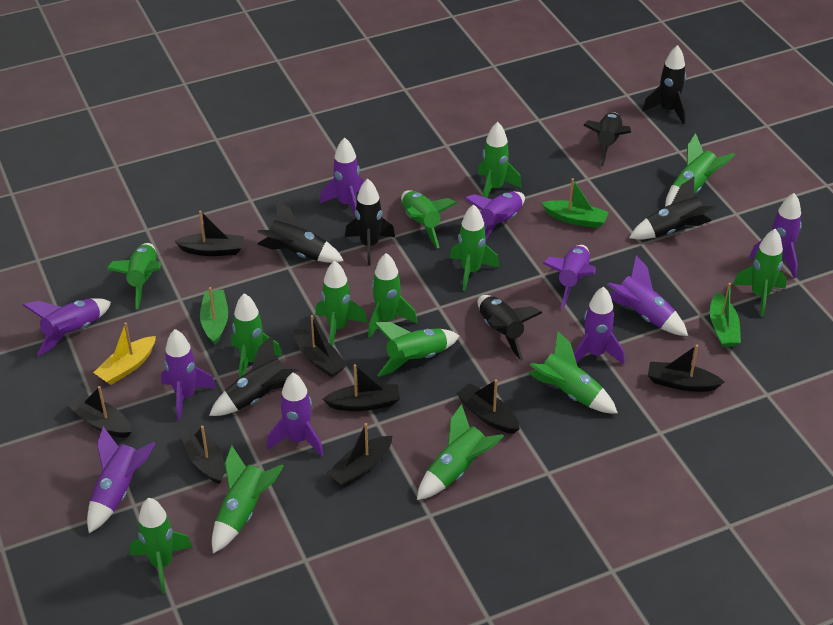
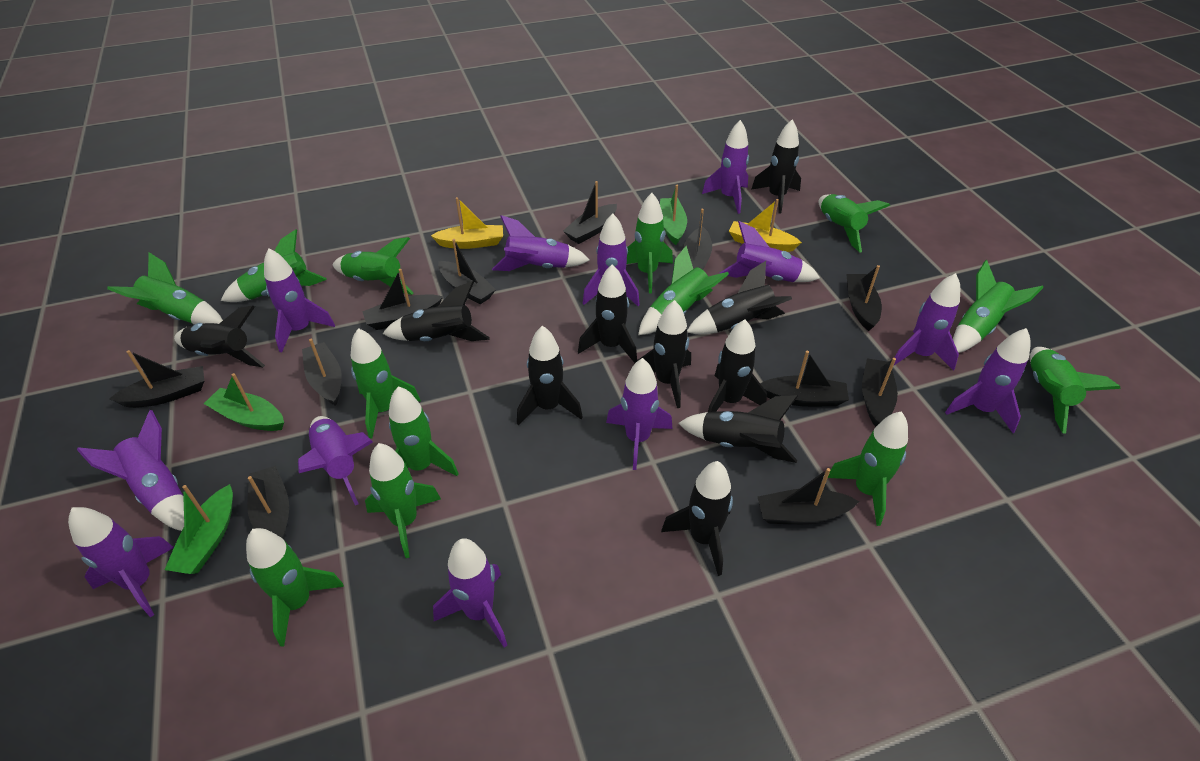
black boat: [67,386,132,438] [174,211,244,256] [180,424,224,484] [294,315,347,377] [323,364,400,411] [327,423,392,487] [456,379,520,434] [648,345,724,392] = 8 -> [109,350,204,408] [247,466,289,539] [302,339,342,406] [362,269,443,330] [438,239,496,304] [563,181,617,244] [683,209,712,270] [758,468,859,525] [760,350,849,407] [846,265,882,331] [862,358,898,427] = 11
black rocket: [209,335,298,416] [258,199,344,263] [345,179,395,265] [478,295,542,360] [583,112,631,166] [629,177,716,240] [642,45,686,124] = 7 -> [174,305,265,367] [383,281,490,341] [517,326,583,425] [578,264,637,363] [635,300,691,408] [661,461,733,576] [678,395,798,463] [687,261,792,334] [708,319,767,412] [751,119,801,214] = 10
green rocket: [107,243,161,309] [130,498,192,593] [212,445,284,553] [231,293,283,378] [315,261,367,346] [368,253,417,338] [374,322,459,377] [401,190,457,248] [417,404,504,500] [450,204,499,291] [478,122,522,198] [528,331,618,414] [665,133,735,207] [733,229,787,317] = 14 -> [107,252,223,324] [221,229,327,302] [246,528,344,647] [333,237,414,295] [351,328,421,439] [365,443,441,558] [389,386,459,476] [627,193,673,294] [638,246,729,335] [819,194,890,252] [828,411,908,526] [953,260,1043,353] [1030,347,1121,434] = 13
purple rocket: [23,298,111,356] [87,426,156,533] [161,329,216,420] [267,373,324,457] [320,137,364,218] [464,192,525,239] [542,245,596,309] [574,286,625,365] [607,256,688,336] [749,193,802,278] = 10 -> [68,507,174,617] [77,410,184,531] [264,249,335,352] [298,416,373,506] [433,538,507,648] [492,215,590,271] [583,213,640,306] [606,358,673,470] [702,120,749,214] [720,221,820,282] [894,273,960,371] [945,328,1031,433] = 12
yellow boat: [93,323,156,385] = 1 -> [431,197,503,249] [729,199,802,252] = 2

